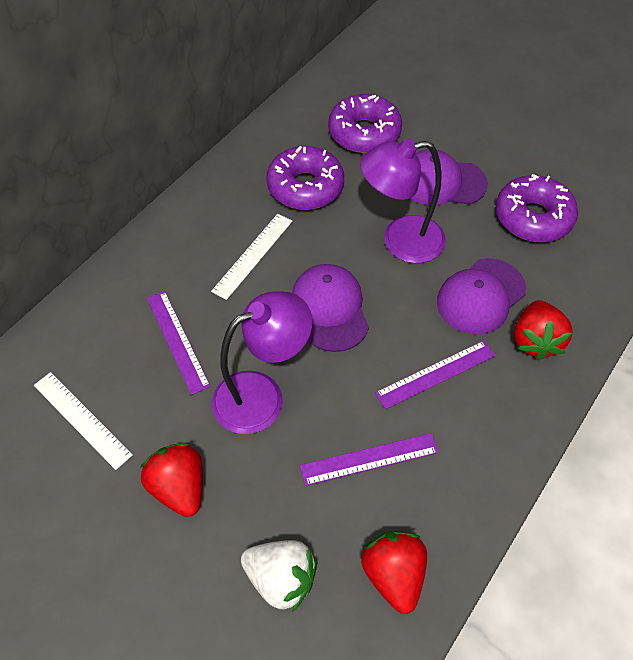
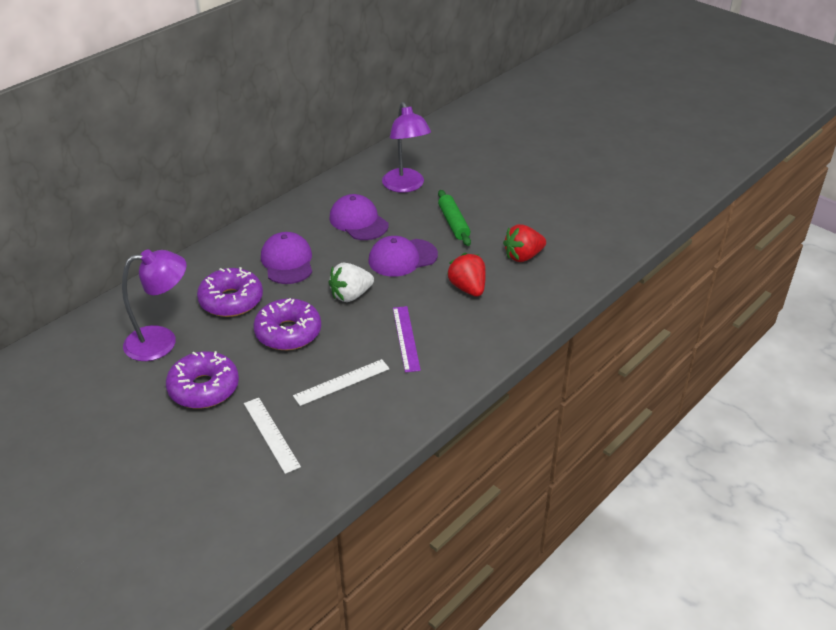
green rolling pin: none = 0 -> [438,190,471,246] = 1
purple ruler: [147,291,211,395] [300,433,439,486] [375,341,495,409] = 3 -> [393,306,421,372] = 1
red strawberry: [140,443,203,517] [361,531,427,614] [514,300,573,360] = 3 -> [447,253,486,297] [503,224,546,262] = 2

